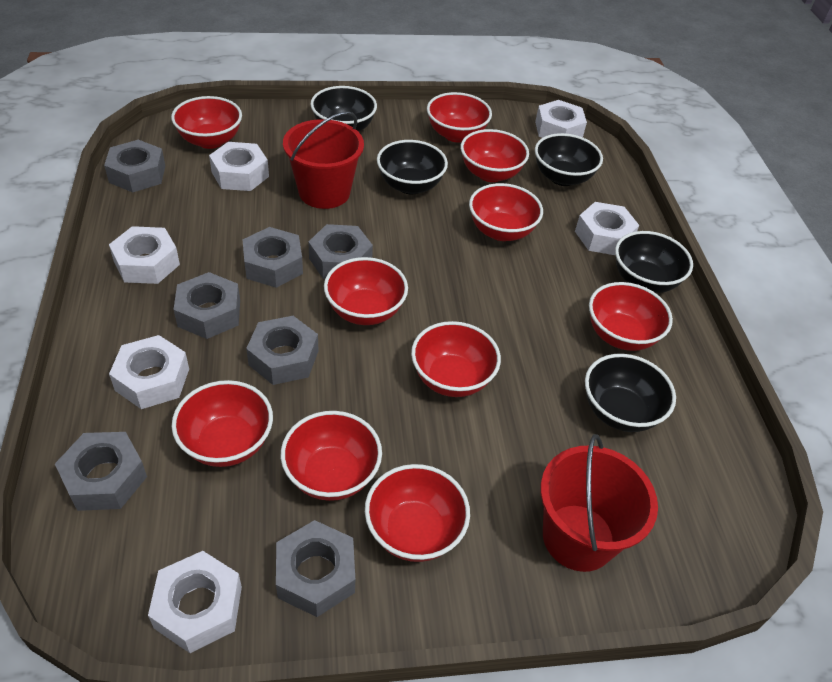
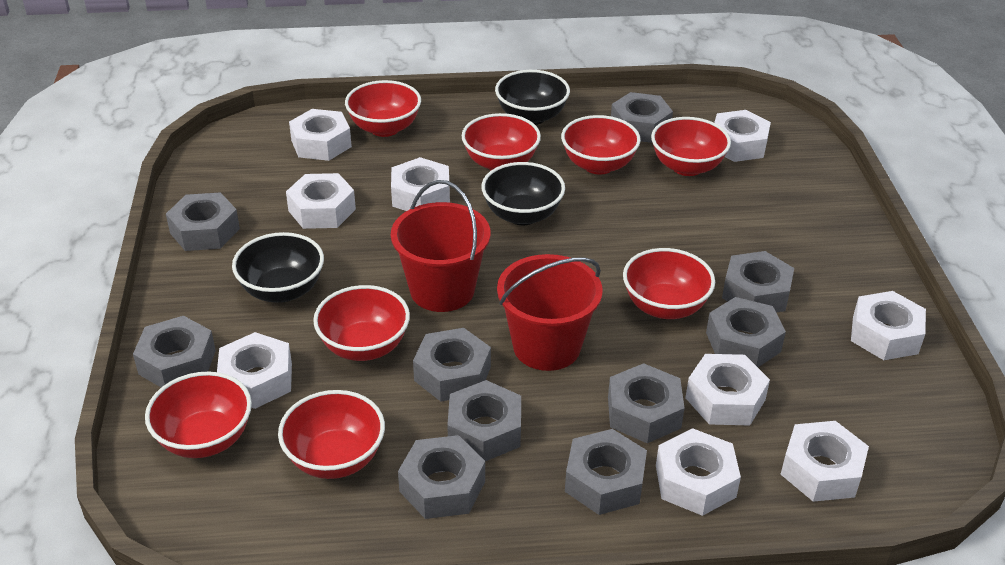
black bowl: [310,86,377,132] [377,140,448,194] [535,133,603,186] [585,354,676,432] [615,231,693,293] = 5 -> [232,232,324,303] [481,162,565,225] [495,70,570,125] = 3
grey nut: [55,432,147,511] [104,140,165,192] [174,272,240,339] [242,227,303,288] [246,316,318,385] [276,520,355,617] [308,224,373,279] = 7 -> [133,316,216,387] [166,192,240,251] [398,435,485,519] [413,328,491,402] [447,380,521,461] [565,429,647,515] [608,363,684,443] [611,92,673,143] [706,297,786,367] [722,251,794,312] = 10
red bowl: [171,96,242,149] [172,380,273,467] [281,411,382,501] [324,257,408,325] [365,464,470,562] [411,321,501,397] [427,92,492,142] [461,129,529,182] [469,183,543,241] [589,282,673,351] = 10 -> [145,371,252,458] [278,390,385,479] [313,285,410,361] [345,80,421,137] [462,113,541,170] [561,115,641,175] [623,248,715,319] [651,117,731,176] = 8
white nut: [109,226,180,284] [109,335,189,409] [148,551,242,653] [209,142,269,191] [535,100,587,138] [575,202,639,255] = 6 -> [217,332,292,409] [286,173,356,229] [289,109,352,161] [391,157,450,211] [656,428,741,516] [685,354,770,425] [714,110,771,162] [780,421,869,502] [851,291,926,360] = 9

